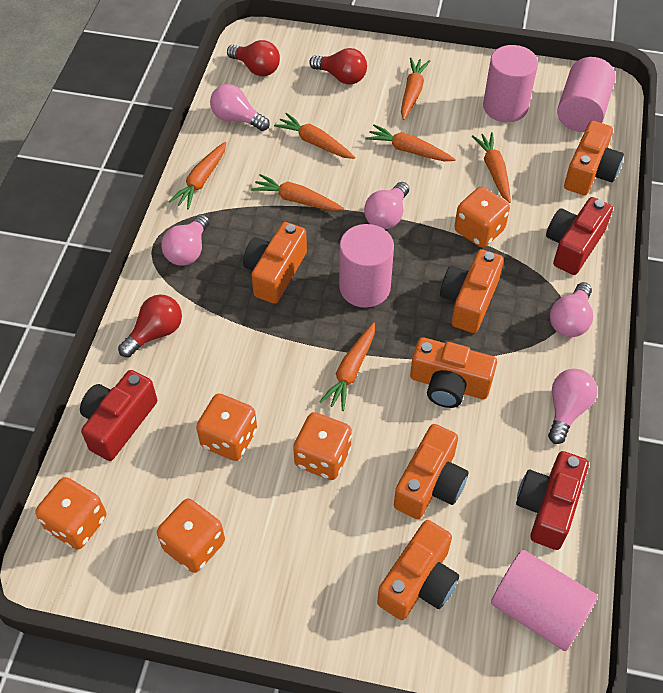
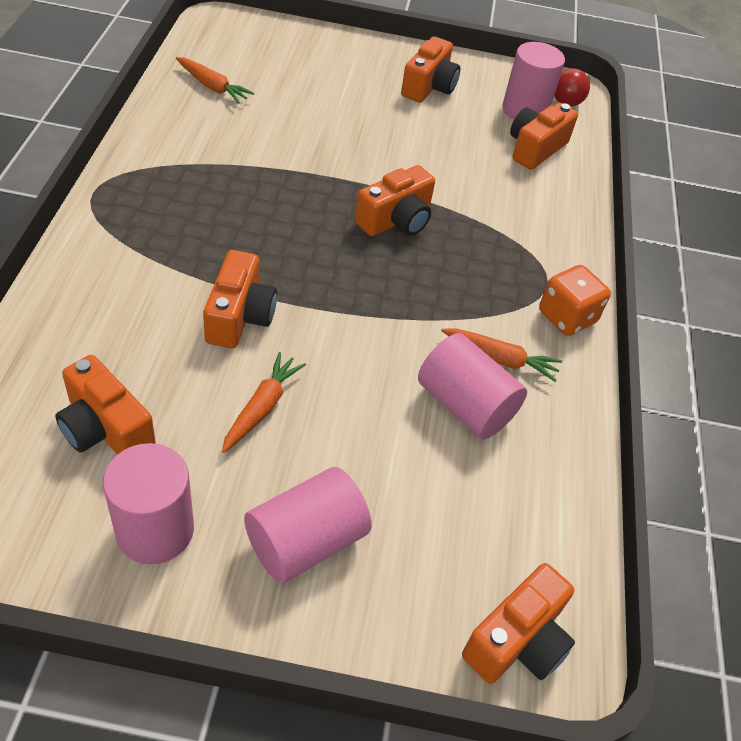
orange carrot: [169,142,226,209] [251,174,344,211] [274,113,355,159] [319,322,375,411] [365,125,456,161] [401,57,430,120] [472,132,511,203] = 7 -> [176,57,254,104] [222,352,306,453] [441,328,562,382] = 3
orange dice: [35,477,106,549] [157,499,225,573] [196,393,257,461] [293,412,352,480] [454,187,510,248] = 5 -> [539,265,611,336] = 1
pink light bulb: [161,214,209,265] [210,84,270,131] [364,182,409,229] [548,369,597,444] [550,282,593,337] = 5 -> none = 0
red camera: [80,370,157,461] [516,451,589,550] [546,197,613,275] = 3 -> none = 0
red light bulb: [118,294,182,357] [227,40,280,76] [309,48,367,85] = 3 -> [554,68,590,107] = 1

